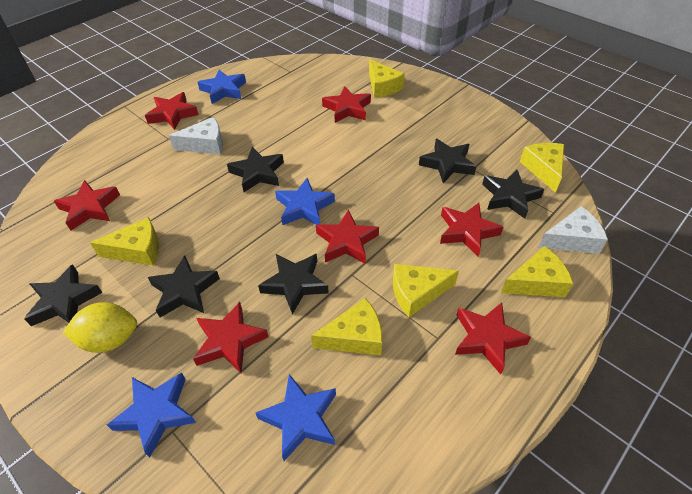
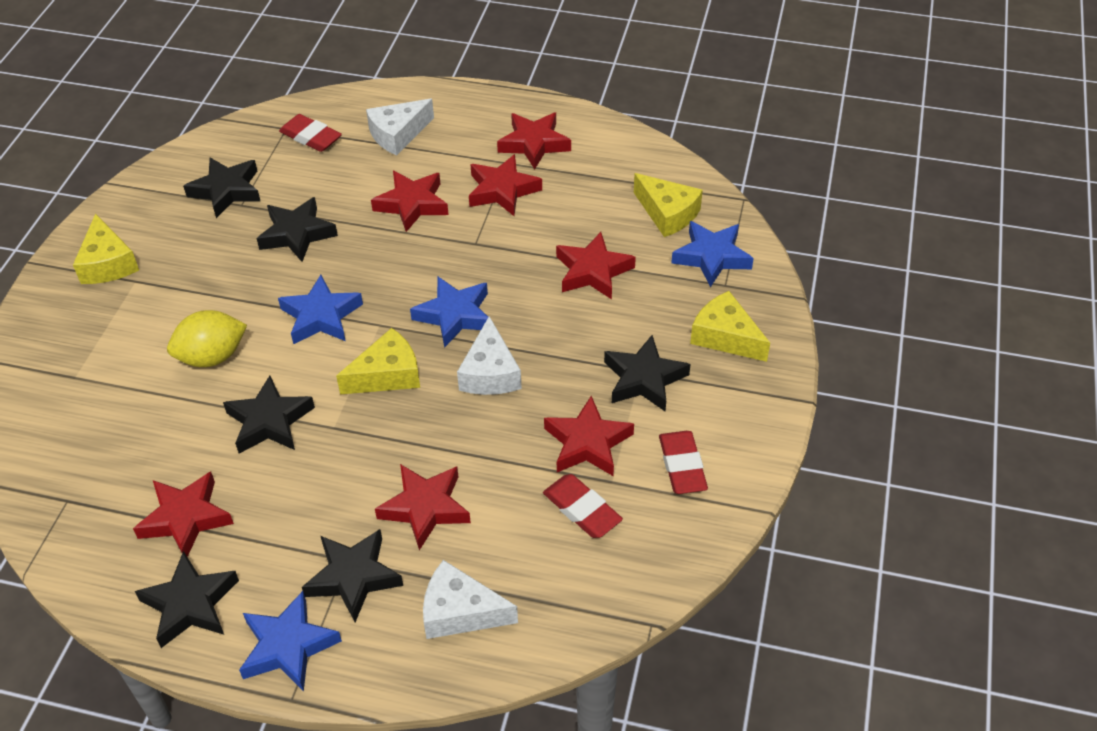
red eraser: none = 0 -> [279,114,342,152] [543,474,623,538] [659,431,708,494] = 3
white cheese: [169,117,223,155] [538,206,608,254] = 2 -> [366,98,434,156] [423,560,518,639] [457,316,522,395] = 3
yellow cheese: [90,217,159,266] [311,298,382,355] [369,59,405,98] [393,264,459,317] [501,246,573,297] [520,143,564,193] = 6 -> [73,214,139,284] [336,328,420,394] [634,173,703,237] [690,291,770,362] = 4

